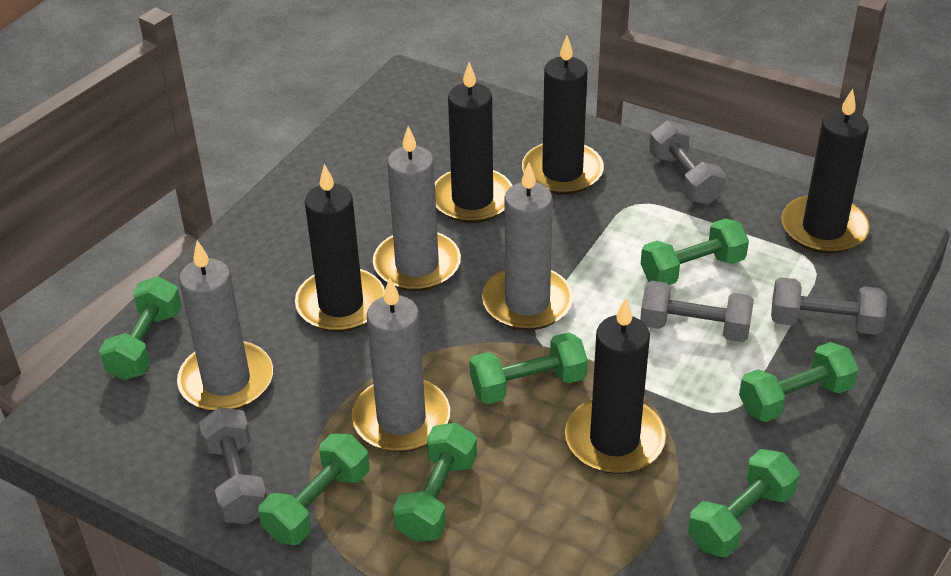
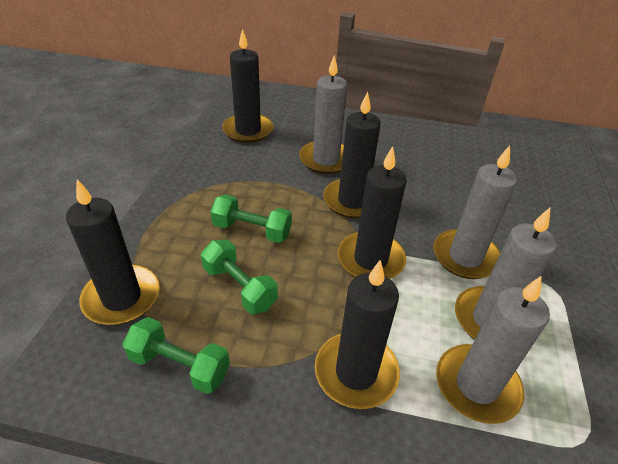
green dumbbell: [99,276,182,380] [258,433,369,545] [393,423,477,542] [470,332,588,404] [641,218,749,285] [688,449,799,557] [739,342,859,422] = 7 -> [122,317,230,394] [201,239,278,314] [210,195,292,243] = 3
grey dumbbell: [199,407,267,524] [640,281,754,342] [649,121,726,205] [771,277,887,335] = 4 -> none = 0

